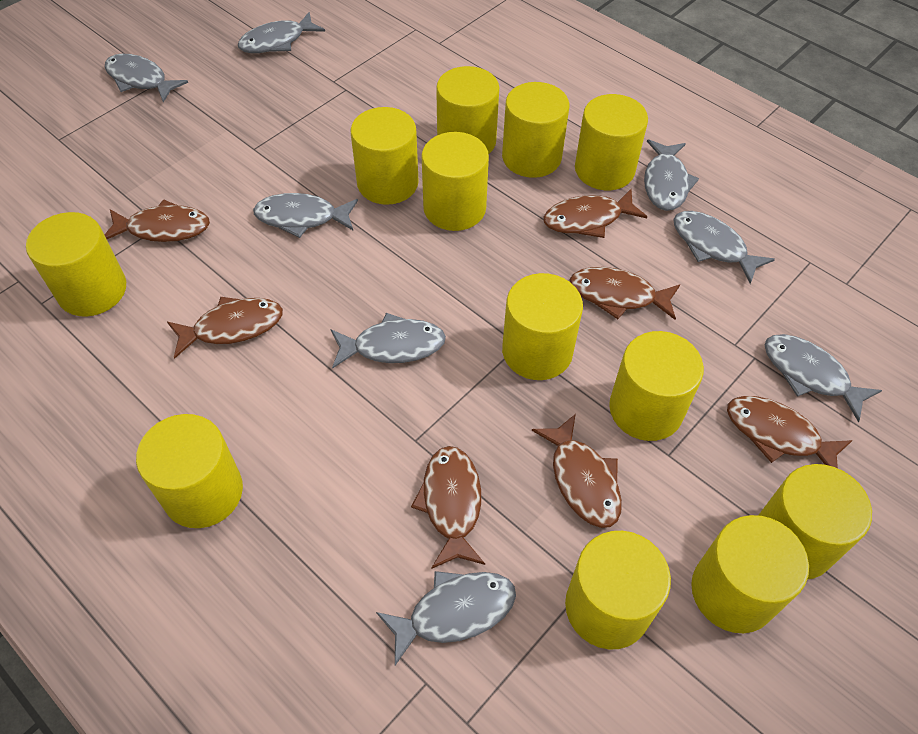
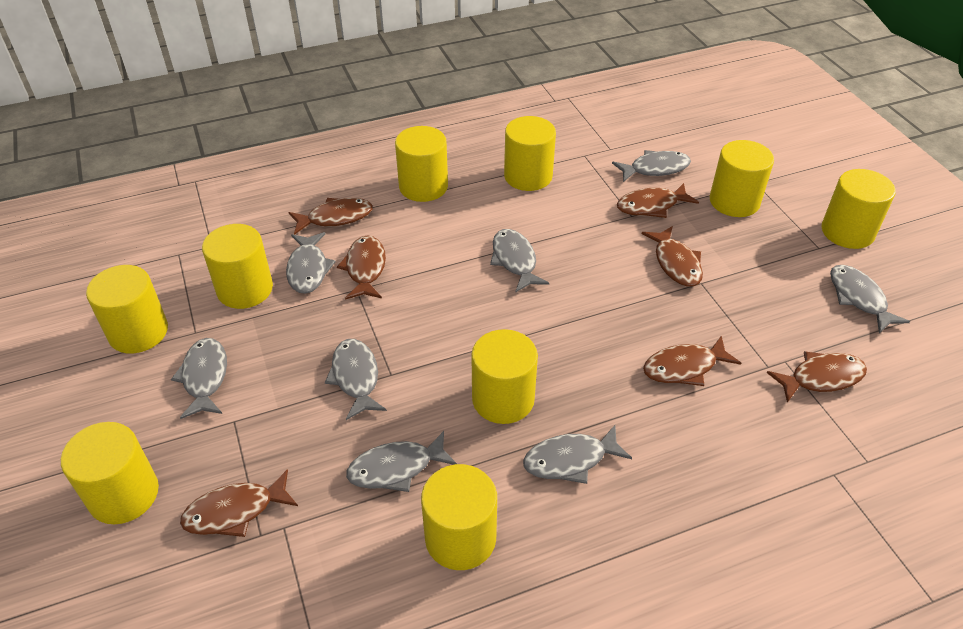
yellow cylinder: [26,212,126,317] [136,414,243,528] [350,107,419,205] [421,132,489,231] [436,66,499,154] [502,82,569,178] [502,273,583,380] [565,531,671,650] [575,94,648,190] [609,331,704,441] [691,515,809,633] [758,464,872,580] = 12 -> [61,422,159,524] [86,265,168,354] [202,224,273,309] [395,126,448,202] [421,464,497,570] [471,329,538,424] [504,116,556,191] [710,140,774,217] [822,169,896,249] = 9

